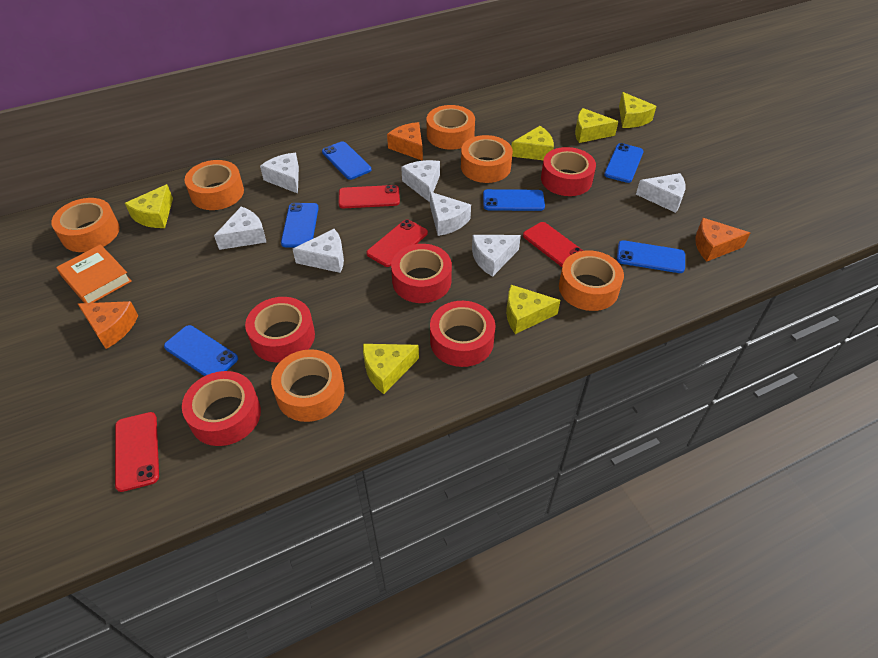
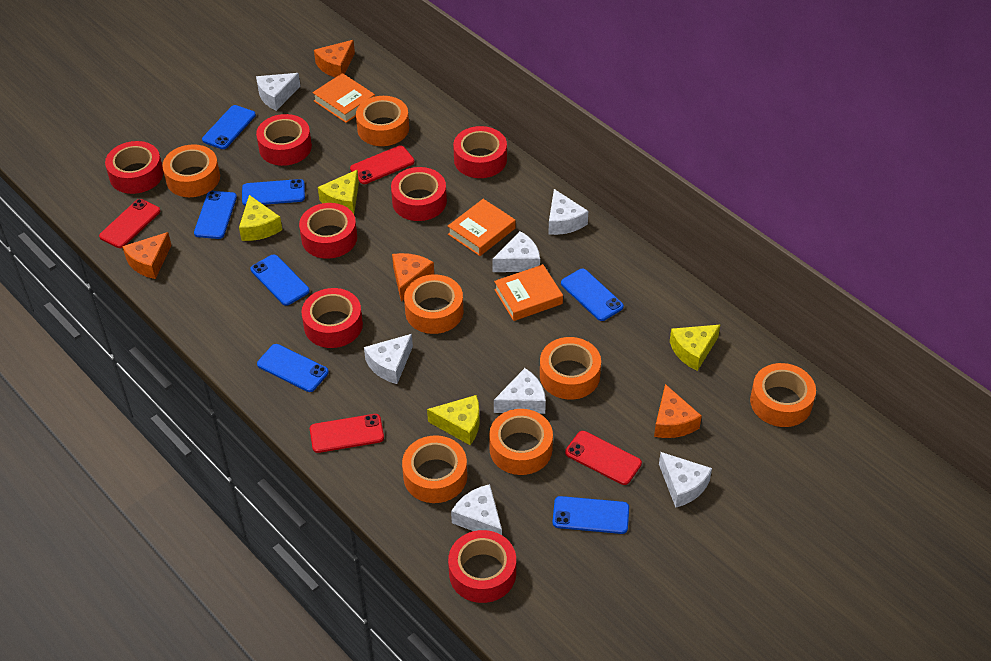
blue phone: [164,325,238,376] [281,203,319,247] [322,141,371,180] [483,189,545,211] [604,143,644,183] [617,240,685,273] = 6 -> [194,191,237,239] [202,105,256,149] [242,179,305,206] [251,255,310,306] [257,344,329,392] [552,496,629,534] [561,269,624,321] = 7
orange book: [56,244,132,303] = 1 -> [312,73,375,123] [448,199,515,256] [494,264,563,321] = 3
orange cheese: [78,301,138,349] [387,122,423,161] [695,218,750,261] = 3 -> [122,232,171,279] [314,40,355,77] [392,253,434,302] [654,384,702,438] = 4
orange tape: [51,198,120,252] [185,160,244,210] [271,349,345,422] [427,105,475,150] [461,135,513,183] [559,251,624,311] = 6 -> [162,144,220,197] [356,96,409,146] [402,435,467,503] [404,274,463,334] [489,409,553,475] [540,337,601,400] [750,363,816,427] = 7
red tape: [182,371,261,446] [245,297,315,363] [391,244,452,303] [430,301,495,367] [541,147,596,196] = 5 -> [105,141,164,194] [256,114,312,166] [299,203,357,259] [301,288,363,348] [391,167,447,221] [448,530,516,603] [453,126,507,178] = 7
yellow cheese: [125,184,173,228] [363,344,419,394] [506,285,561,334] [511,126,554,160] [575,108,619,143] [619,92,657,128] = 6 -> [239,195,282,241] [318,170,359,214] [427,395,480,445] [670,325,720,371] = 4

